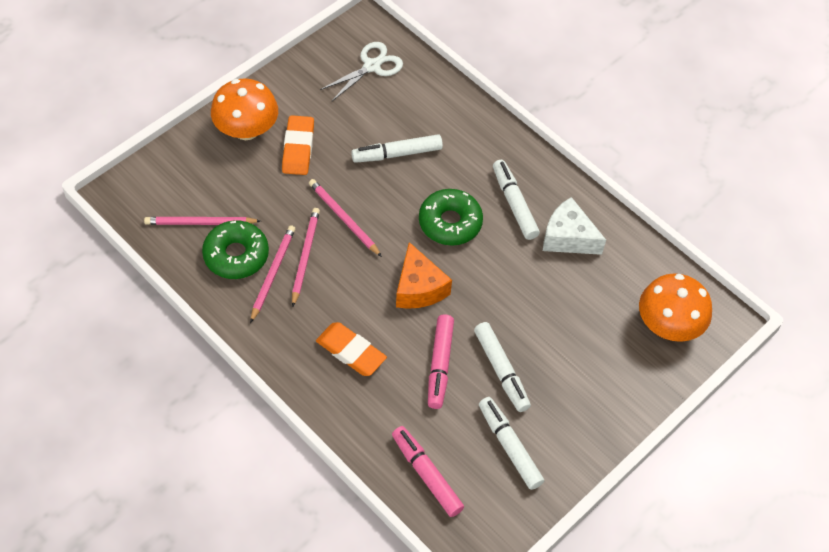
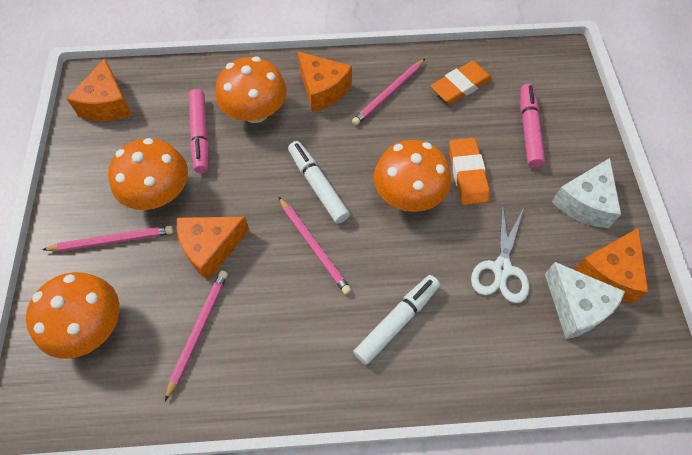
green donut: [202,220,269,279] [419,189,483,246] = 2 -> none = 0
orange cheese: [396,242,452,309] = 1 -> [67,58,132,121] [177,217,250,281] [298,52,352,112] [574,228,648,303] = 4
orange mushroom: [211,79,278,140] [639,273,712,342] = 2 -> [26,272,119,359] [108,138,188,210] [216,57,287,123] [374,140,451,212] = 4
white cheese: [543,197,606,255] = 1 -> [545,262,625,339] [552,158,621,228] = 2
white marker: [351,134,443,163] [474,322,531,412] [479,397,544,490] [493,160,540,240] = 4 -> [288,141,350,224] [353,275,440,365] = 2

